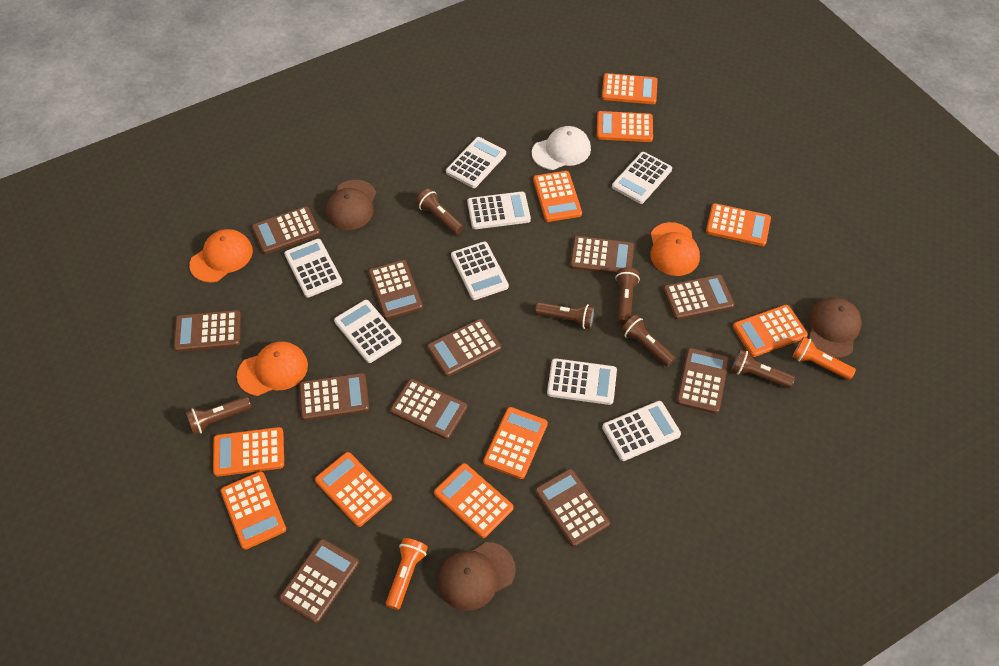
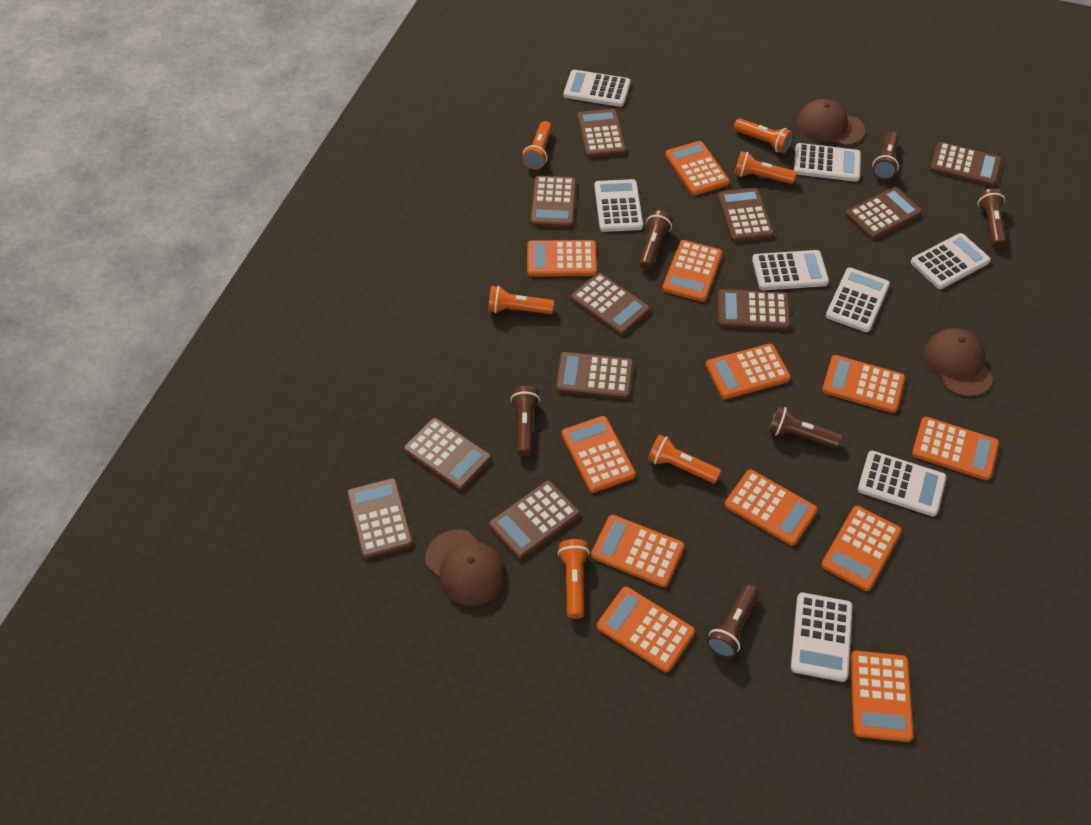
orange calculator: [213,427,284,477] [220,471,286,550] [315,452,392,527] [434,463,514,538] [483,407,548,479] [533,171,582,222] [597,111,653,142] [602,73,658,104] [706,203,771,246] [733,305,808,357] = 10 -> [527,240,597,276] [561,416,636,493] [591,515,684,587] [597,587,695,672] [662,240,722,302] [665,141,730,196] [706,344,791,399] [724,470,818,546] [821,506,902,591] [822,355,905,413] [850,651,914,742] [912,417,999,480] = 12
orange cap: [189,229,253,282] [237,341,308,396] [650,222,700,276] = 3 -> none = 0
orange flashlight: [386,538,428,610] [793,337,856,380] = 2 -> [488,286,554,314] [522,121,552,170] [558,539,590,619] [648,434,721,483] [734,118,793,153] [734,151,796,184] = 6
white cap: [532,126,591,170] = 1 -> none = 0

